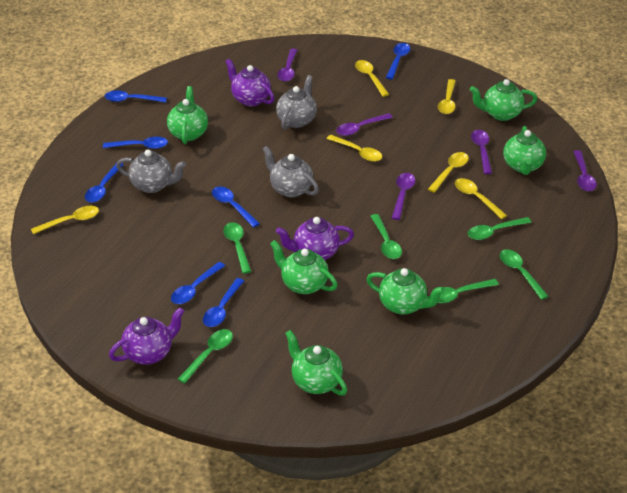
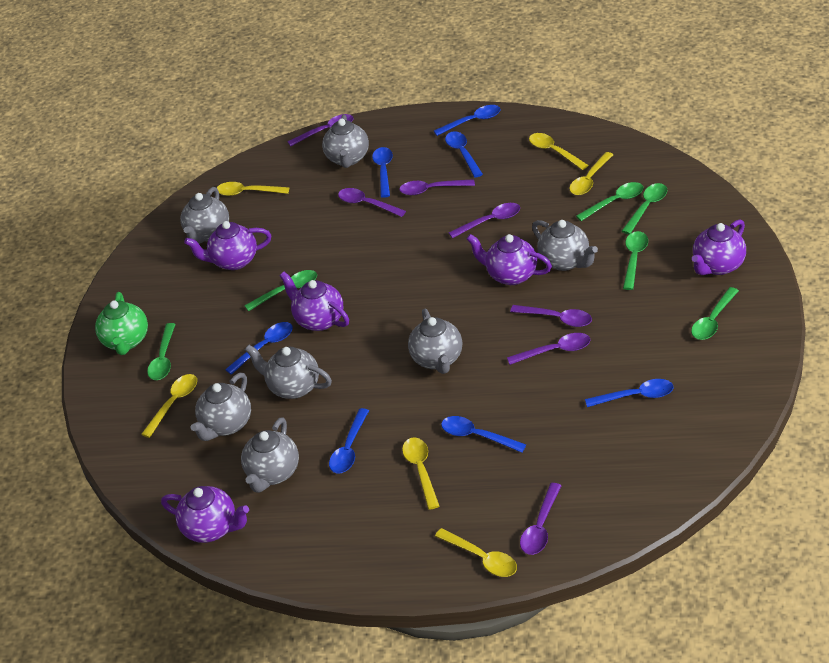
green teapot: [167,86,208,144] [270,240,338,294] [285,330,347,396] [367,268,445,314] [470,79,537,121] [503,126,546,175] = 6 -> [95,292,148,355] = 1
grey teapot: [116,150,186,193] [262,146,319,197] [276,75,317,130] = 3 -> [180,187,229,244] [191,373,251,441] [241,418,299,493] [245,345,332,399] [322,114,369,168] [408,308,462,374] [532,220,598,271] = 7
purple spoon: [277,48,297,82] [336,113,393,136] [392,173,416,220] [471,130,492,174] [573,150,597,192] = 5 -> [287,114,354,146] [338,188,406,217] [399,179,475,195] [449,203,520,238] [507,333,591,365] [510,305,592,327] [520,483,561,555] = 7
purple teapot: [109,307,184,365] [225,59,274,106] [276,217,354,260] = 3 -> [161,486,249,543] [184,221,271,270] [279,271,349,331] [467,234,552,285] [692,219,746,275] = 5

